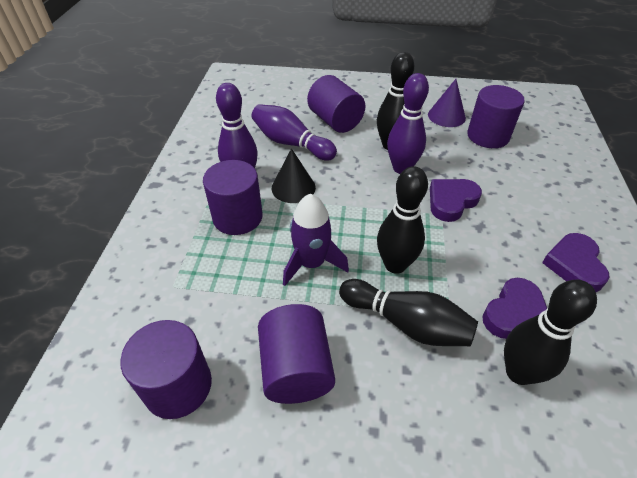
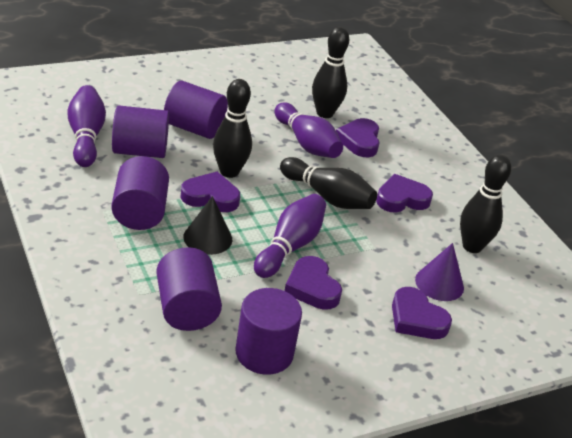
purple heart: [430,179,482,222] [482,278,547,339] [542,233,610,292] = 3 -> [180,171,240,212] [285,256,342,310] [336,118,380,157] [376,174,433,213] [392,287,452,339] = 5
purple rocket: [283,193,349,286] = 1 -> none = 0

